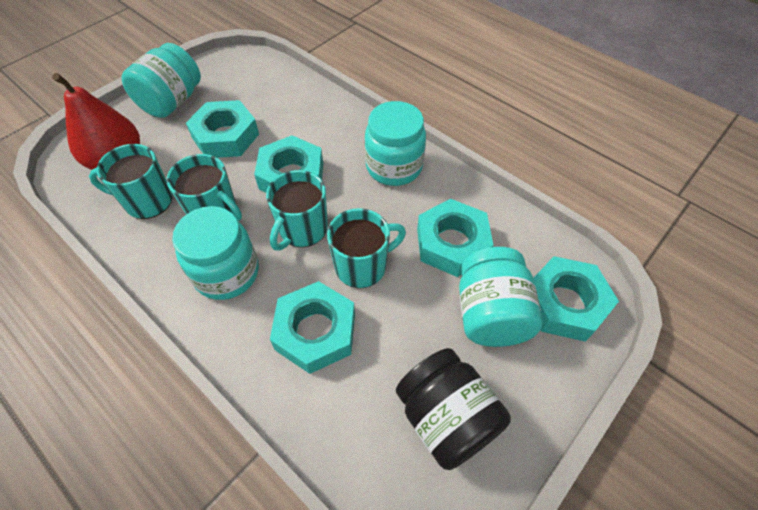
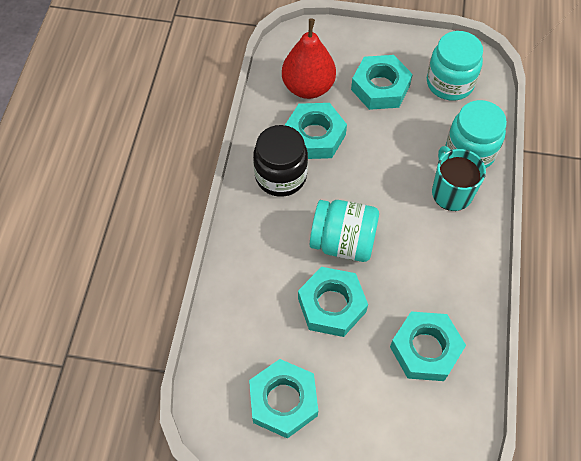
turquoise jar: [122,43,201,118] [172,206,259,300] [365,101,426,186] [459,247,542,347] = 4 -> [310,200,379,262] [427,31,483,101] [446,100,507,168] = 3
turquoise mug: [89,144,172,219] [167,154,242,222] [266,170,328,251] [327,208,406,288] = 4 -> [432,146,486,211] = 1

